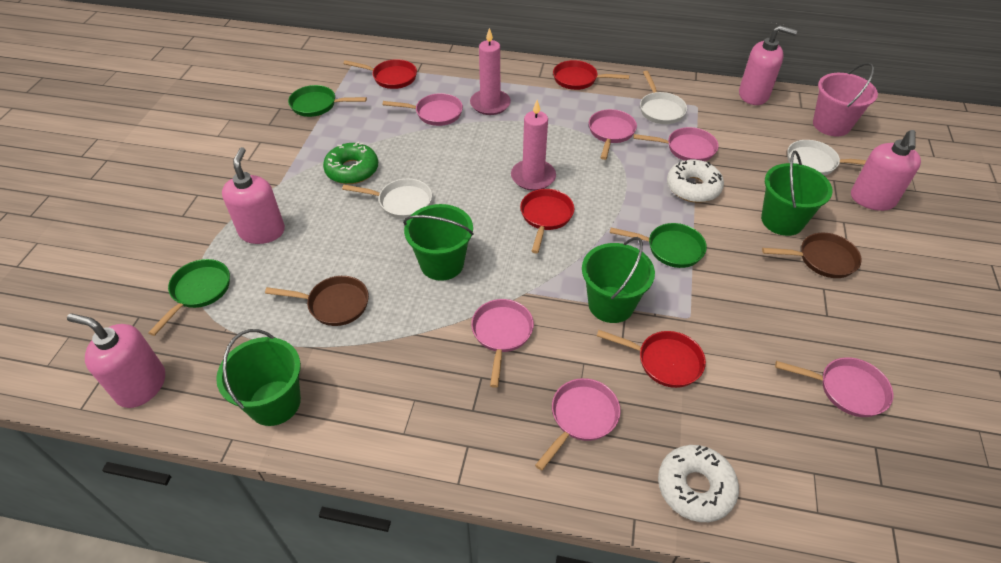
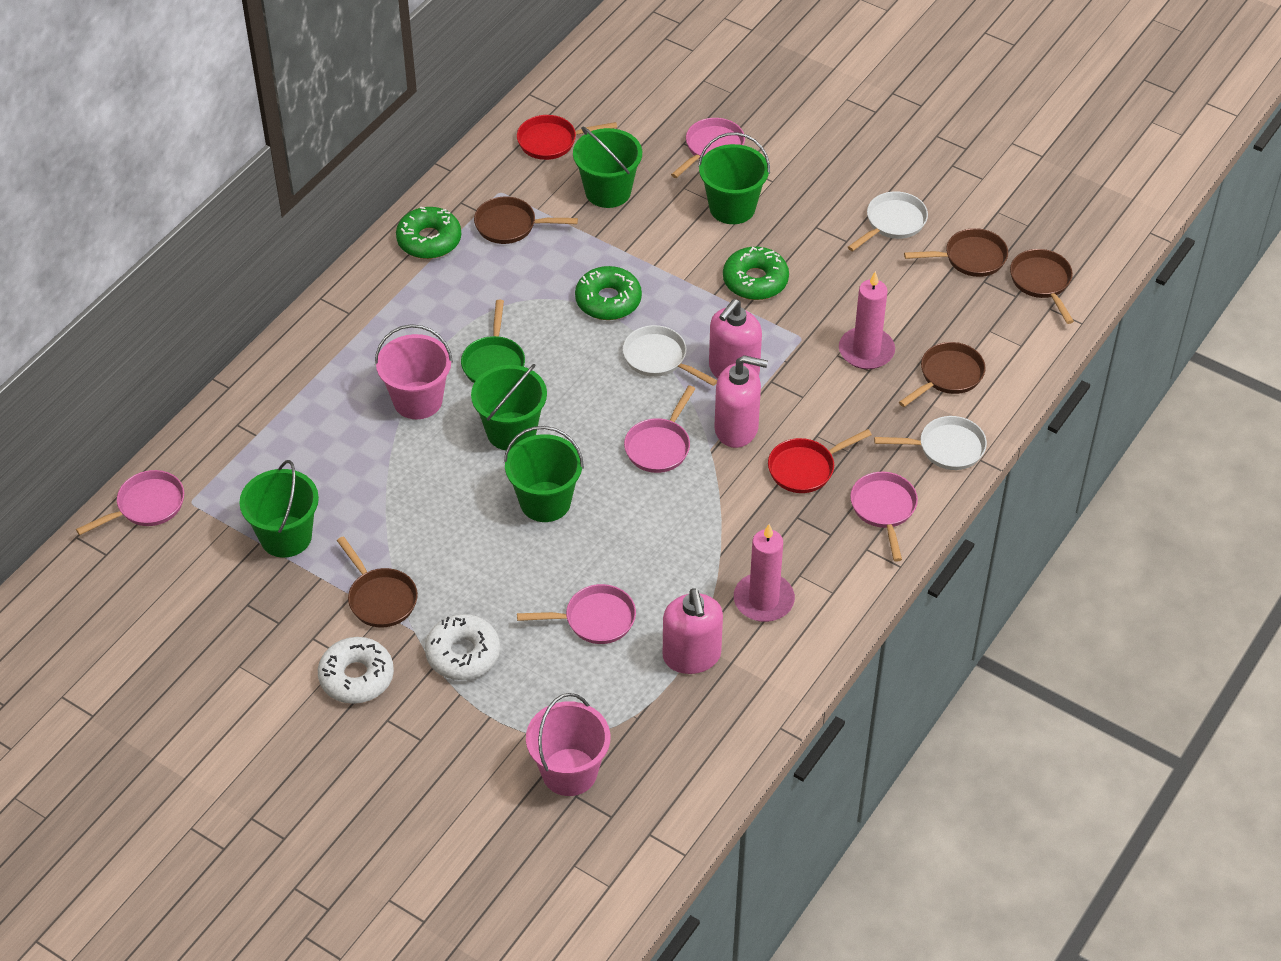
brown pan: [265,276,369,326] [762,233,862,278] = 2 -> [337,536,418,627] [474,197,578,244] [899,342,986,407] [904,228,1008,277] [1010,249,1074,324] = 5
green bucket: [216,329,301,426] [403,204,474,281] [582,237,655,323] [761,151,833,236] = 4 -> [239,460,319,558] [471,364,547,451] [504,426,584,522] [573,127,642,208] [698,132,770,224] = 5
green donut: [323,142,378,184] = 1 -> [396,207,461,259] [575,266,642,320] [723,247,789,300] = 3
green pan: [148,259,230,336] [288,85,367,117] [610,223,707,268] = 3 -> [461,300,525,383] = 1
pink bucket: [813,63,878,136] = 1 -> [375,324,453,419] [526,693,610,796] = 2
pink pan: [382,93,463,126] [471,299,534,388] [535,378,621,471] [589,109,637,160] [634,127,719,161] [775,357,893,417] = 6 -> [76,470,184,535] [517,584,636,644] [624,385,695,473] [671,118,745,178] [850,472,918,562] = 5
pink soap dispenser: [67,313,165,408] [222,147,285,244] [739,25,797,105] [851,130,921,211] = 4 -> [663,588,723,674] [709,299,762,379] [714,355,768,448] = 3
red pan: [343,59,417,89] [520,189,574,253] [553,60,629,90] [597,330,706,388] = 4 -> [517,115,617,160] [768,429,872,493] = 2

